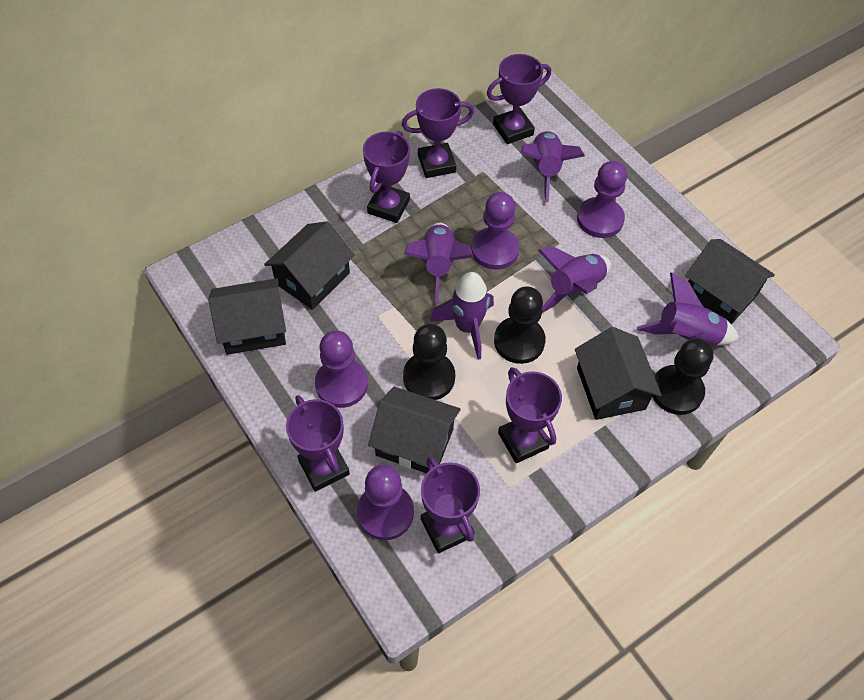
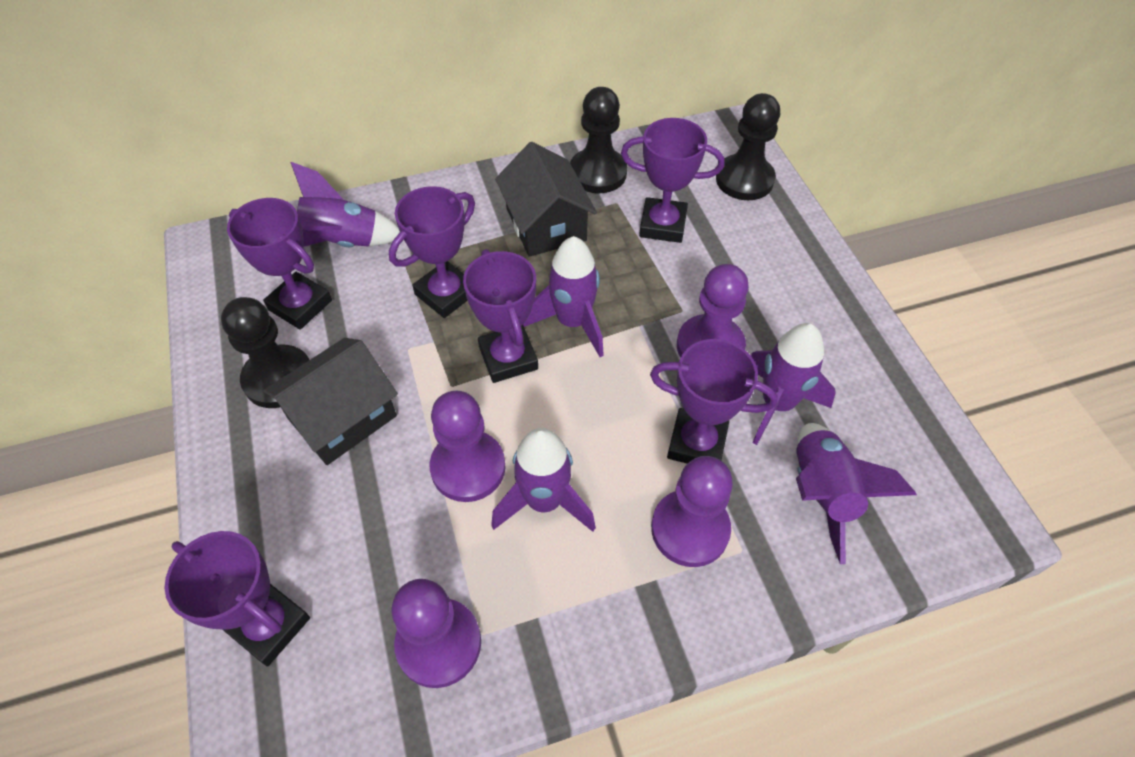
black house: [208,278,286,355] [264,221,355,310] [368,387,461,473] [575,327,662,420] [685,239,775,325] = 5 -> [264,338,398,465] [495,142,597,257] = 2

